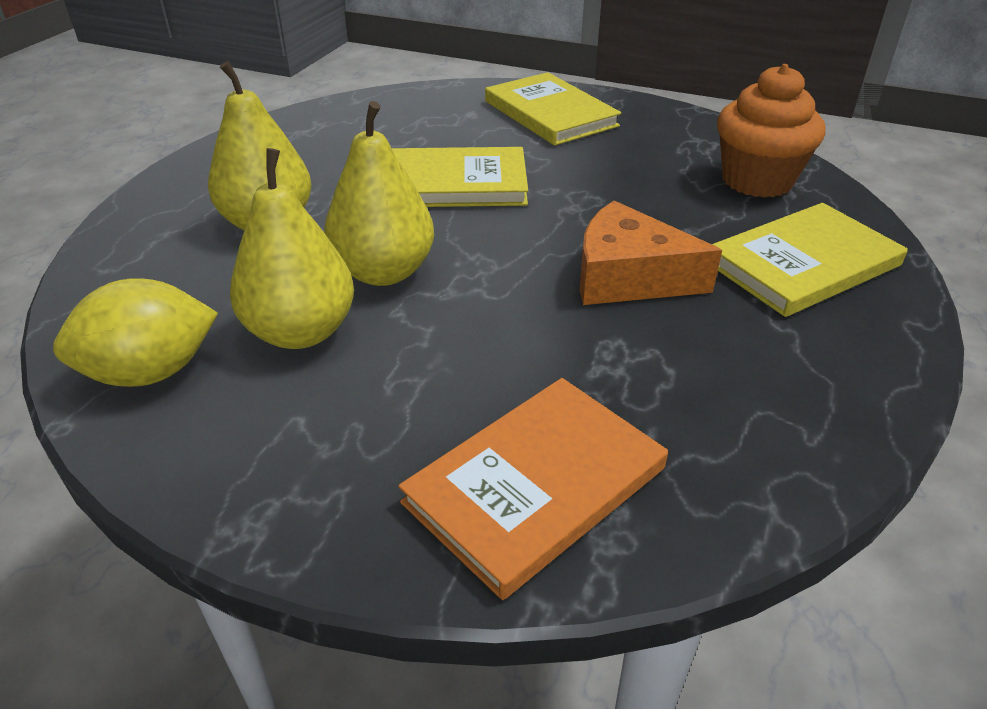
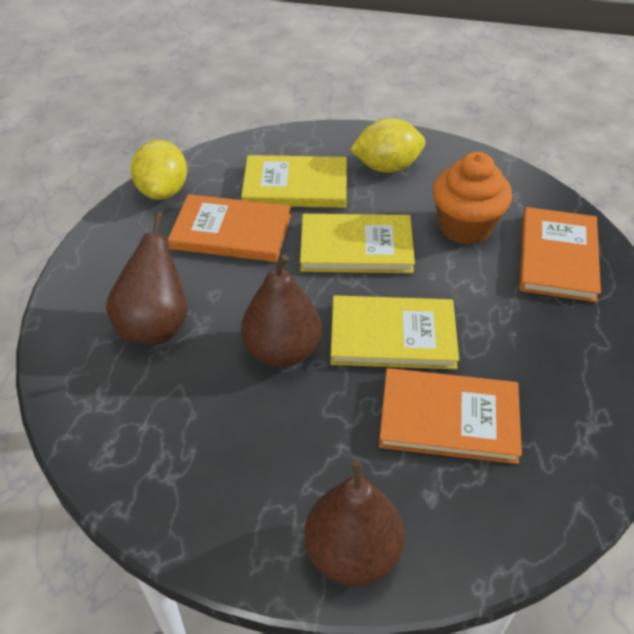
brown pear: none = 0 -> [106,211,187,345] [241,254,322,367] [304,460,404,586] = 3
orange book: [398,378,668,600] = 1 -> [168,194,291,262] [379,368,522,464] [520,207,601,302] = 3
orange cheese: [579,200,722,305] = 1 -> none = 0
yellow lemon: [53,278,218,387] = 1 -> [131,140,187,200] [350,118,426,173] = 2
yellow pear: [208,61,311,230] [230,148,354,349] [324,101,434,286] = 3 -> none = 0

